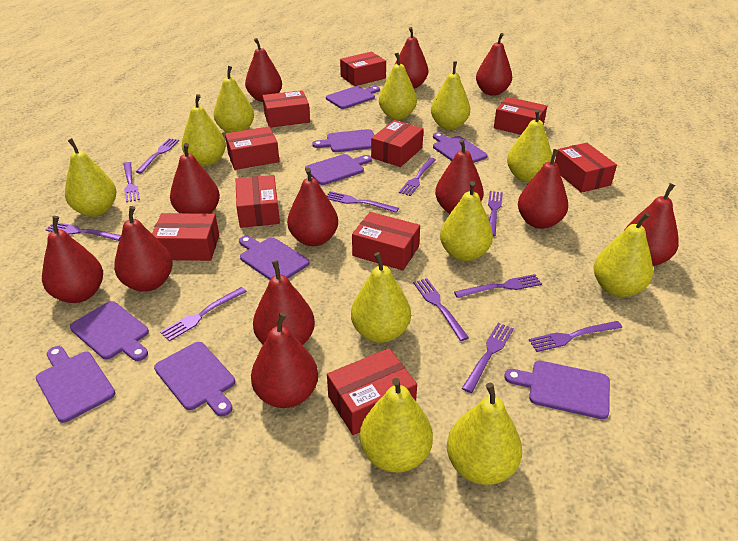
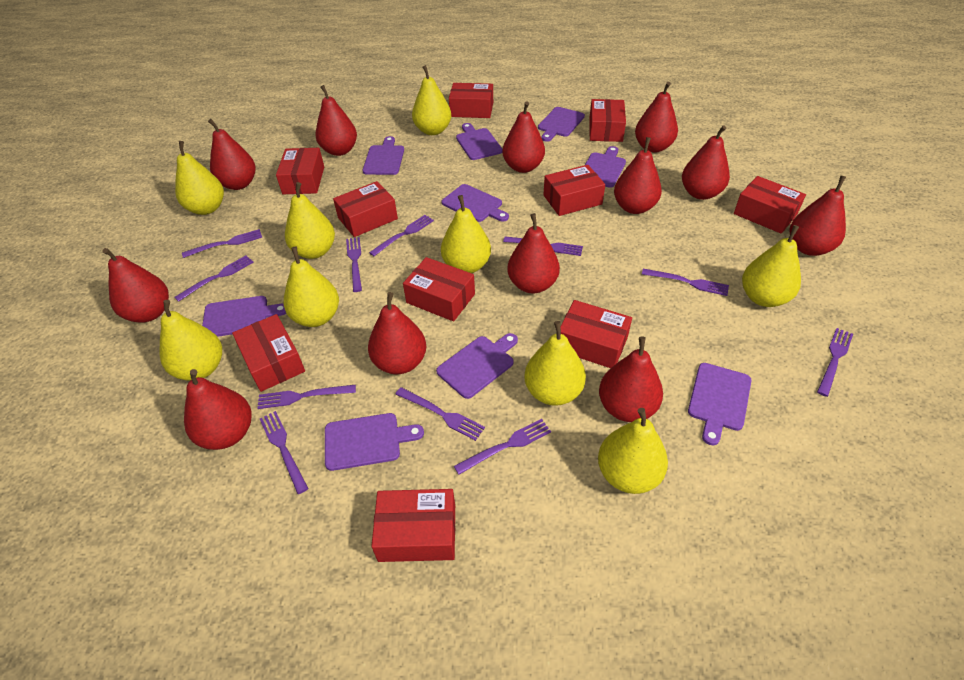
yellow pear: [65,138,116,217] [182,94,226,166] [214,66,254,133] [351,252,411,343] [360,378,433,473] [379,53,417,120] [431,61,470,130] [440,181,493,261] [447,383,522,485] [507,109,552,182] [594,212,653,297] = 11 -> [160,300,222,381] [175,141,224,215] [284,247,339,327] [285,182,335,259] [412,65,451,135] [441,195,491,273] [524,321,586,406] [598,408,668,494] [742,225,801,307] = 9

